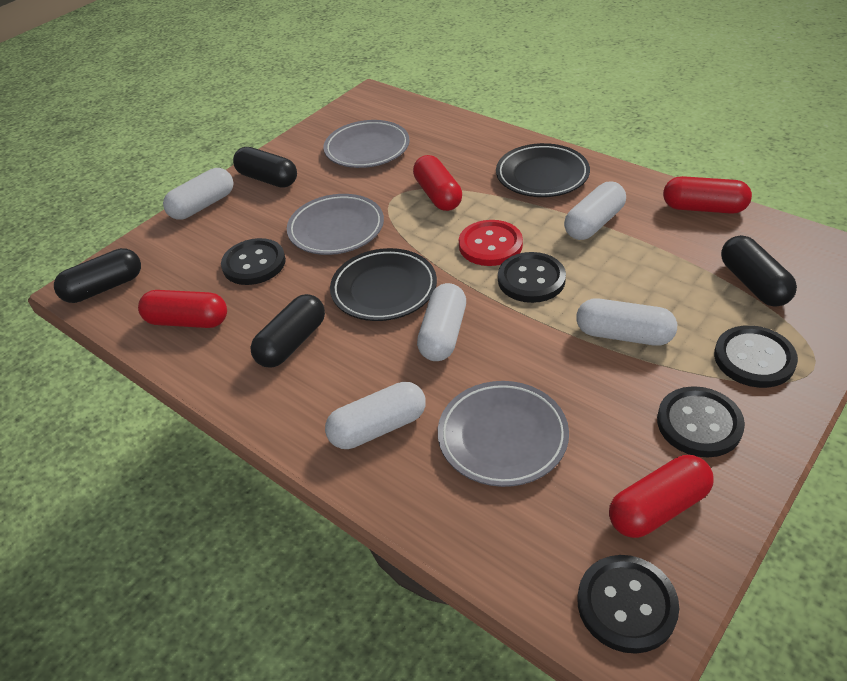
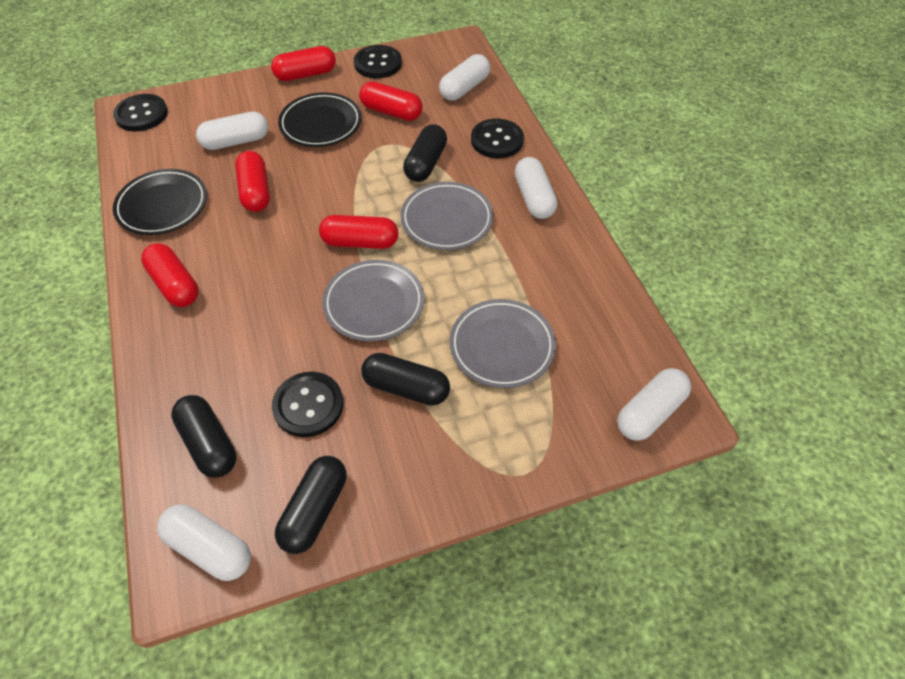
black button: [221,238,286,285] [498,252,566,303] [578,555,679,654] [657,386,745,457] [714,325,798,388] = 5 -> [113,94,168,131] [272,372,344,437] [354,45,402,79] [471,119,524,158] = 4
red button: [459,220,523,266] = 1 -> none = 0
red capsule: [138,290,227,328] [413,155,462,211] [609,455,714,538] [663,176,752,214] = 4 -> [141,243,199,307] [235,151,270,212] [271,46,336,81] [319,215,398,249] [359,81,422,121] = 5

